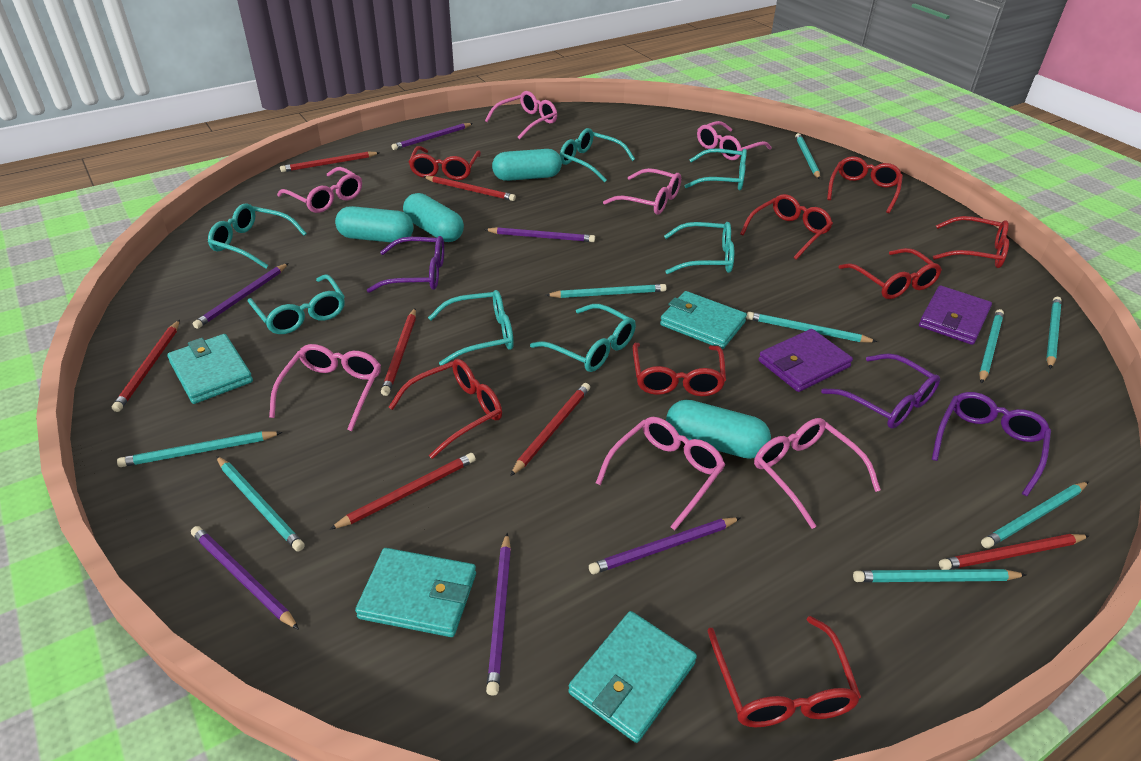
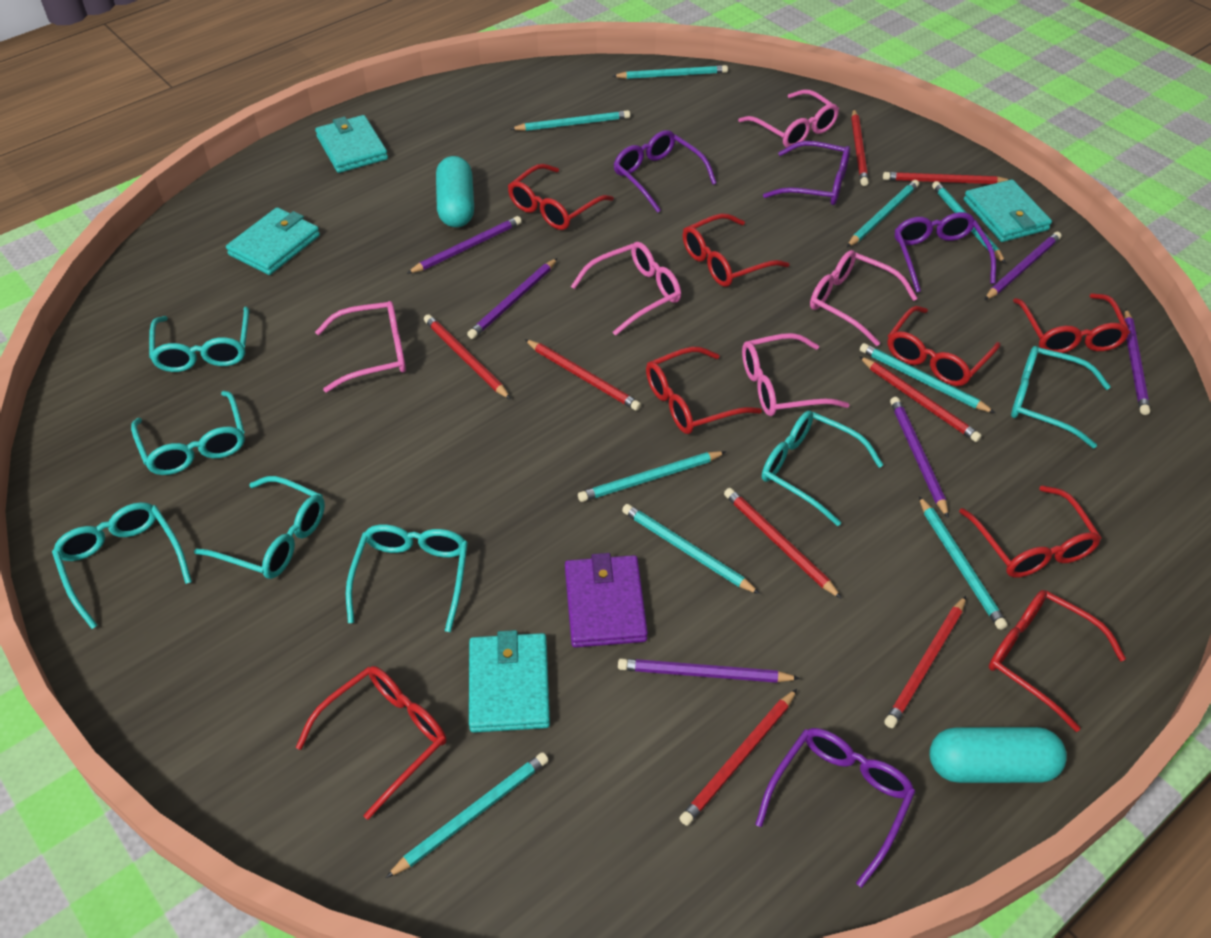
pink glasses: [269,344,381,431] [277,167,362,213] [485,91,557,139] [596,417,725,530] [603,168,681,215] [697,121,772,160] [754,418,881,529] = 7 -> [315,301,406,392] [571,242,681,336] [738,89,839,148] [742,333,849,416] [810,250,918,346] = 5
purple glasses: [367,236,444,293] [821,353,940,428] [932,392,1051,496] = 3 -> [613,130,717,213] [756,728,916,888] [763,141,850,205] [895,212,996,293] = 4
purple wallet: [758,329,853,392] [919,286,992,345] = 2 -> [565,553,648,648] = 1
red pencil: [112,320,180,412] [280,151,380,172] [329,453,476,530] [381,308,416,396] [423,176,516,201] [510,383,590,476] [939,534,1089,570] = 7 -> [424,314,511,400] [525,339,641,411] [679,689,797,826] [724,488,842,599] [851,109,869,186] [859,356,982,442] [883,172,1010,184] [884,596,966,728] = 8
turquoise capsule: [335,206,414,243] [403,193,464,242] [492,149,562,181] [666,400,771,459] = 4 -> [436,156,474,227] [929,727,1067,783] = 2

